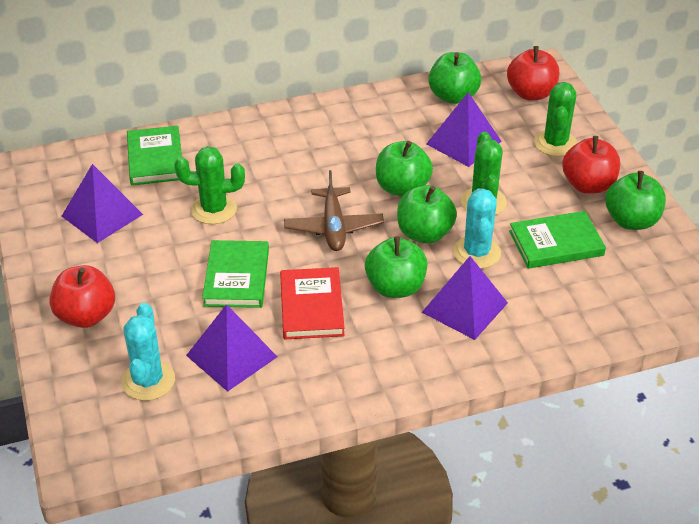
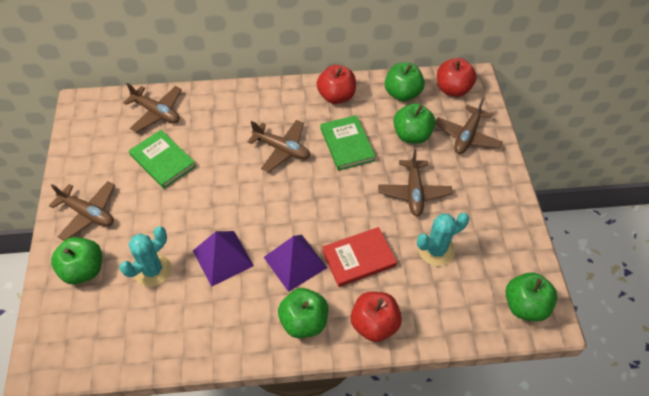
brown plane: [284,170,384,251] = 1 -> [49,181,115,241] [123,83,182,133] [248,120,310,172] [378,149,452,216] [435,98,502,154] = 5
green book: [127,126,182,185] [202,240,269,308] [509,211,606,269] = 3 -> [129,130,196,189] [321,115,376,171] = 2
green cactus: [174,146,245,224] [461,132,507,215] [534,82,577,157] = 3 -> none = 0
purple pyramid: [62,164,143,243] [186,304,278,392] [422,256,508,340] [426,92,502,167] = 4 -> [193,231,254,287] [264,235,327,292] = 2

